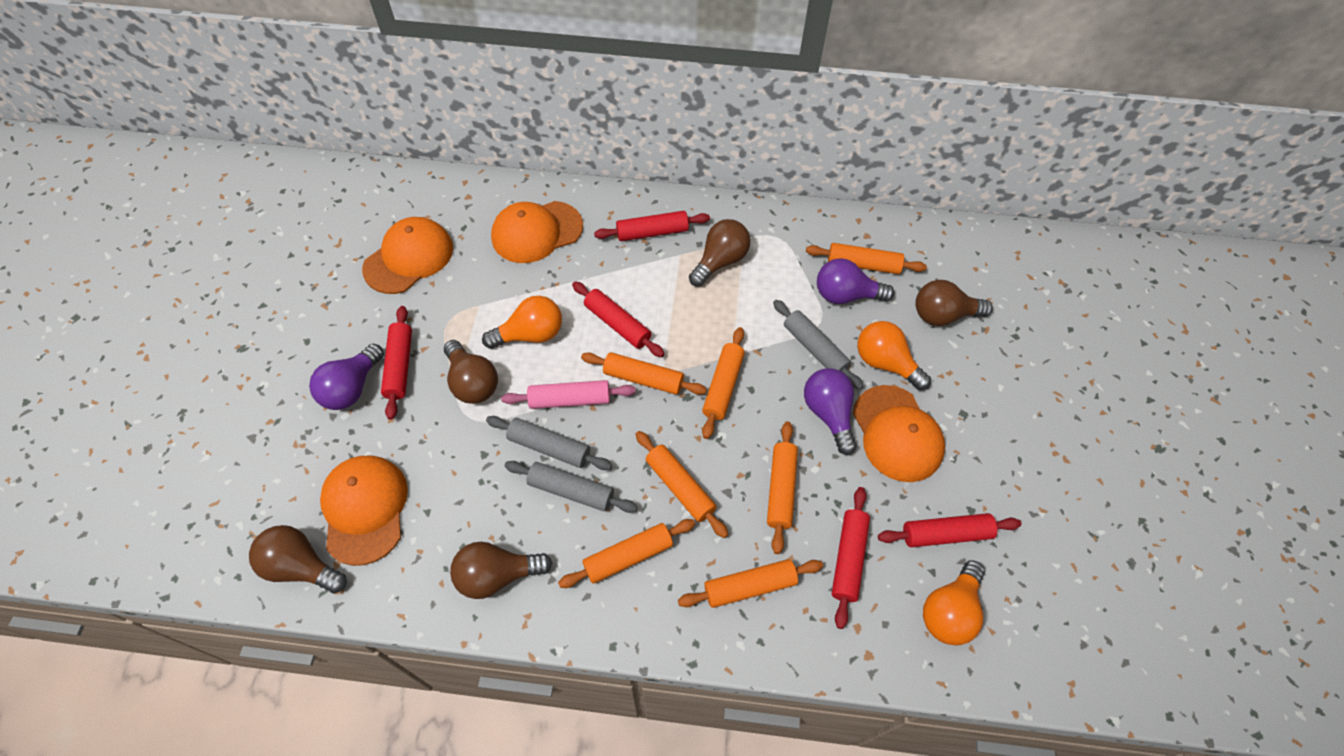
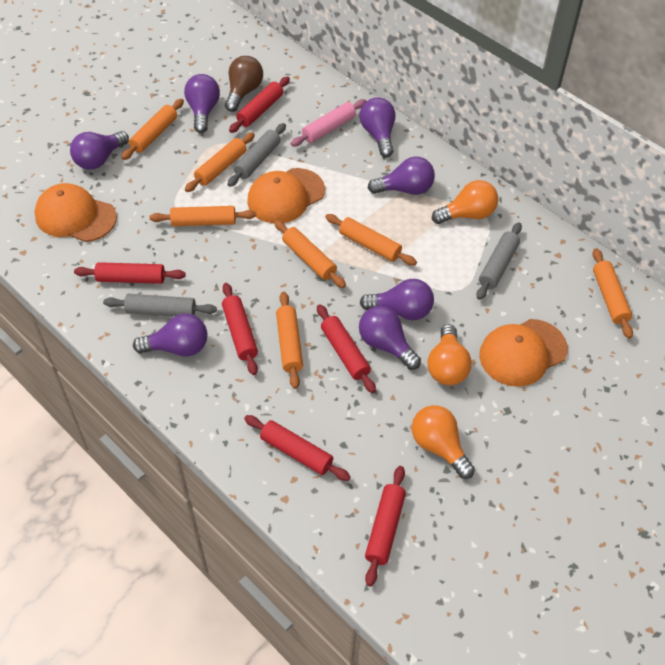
brown light bulb: [249,525,347,593] [444,340,498,404] [450,542,552,599] [689,219,750,287] [915,280,993,326] = 5 -> [225,56,263,112] = 1
orange cap: [320,456,408,566] [362,217,453,294] [491,201,583,263] [853,385,945,482] = 4 -> [34,183,117,242] [247,168,325,224] [479,319,568,387] = 3
purple light bulb: [309,344,384,410] [804,368,857,455] [817,258,894,304] = 3 -> [70,131,129,170] [133,313,207,356] [184,74,220,133] [359,306,421,370] [360,97,395,157] [360,279,434,320] [368,156,435,195] = 7
red rolling pin: [381,306,412,420] [572,281,665,357] [594,211,710,241] [832,487,870,629] [878,513,1022,547] = 5 -> [74,262,186,284] [222,283,258,375] [229,77,290,133] [244,415,351,481] [317,304,376,393] [365,466,406,587] = 6

